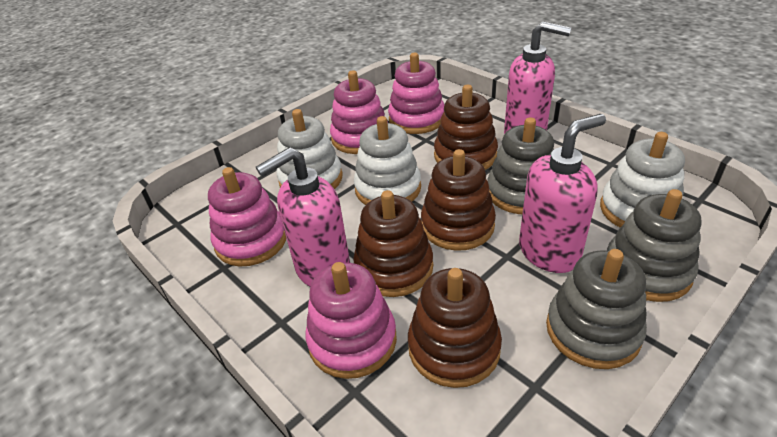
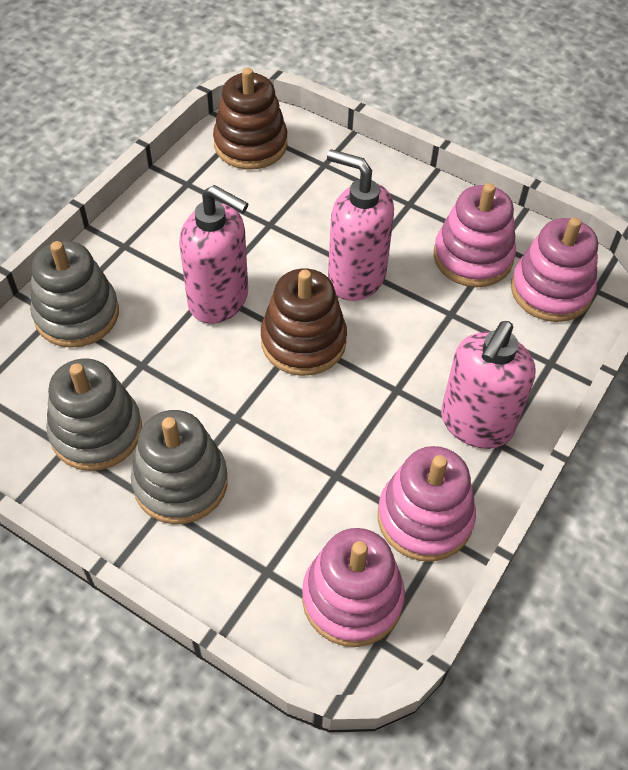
brown stacking toy: [353,190,433,297] [408,268,502,388] [421,149,496,251] [434,85,498,170] = 4 -> [213,68,287,170] [261,269,347,376] = 2
white stacking toy: [277,109,343,189] [354,116,421,205] [600,132,685,227] = 3 -> none = 0

